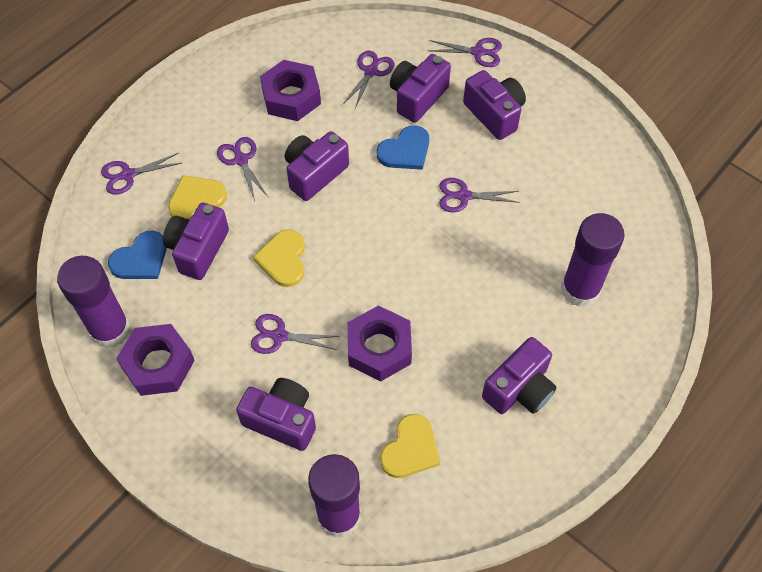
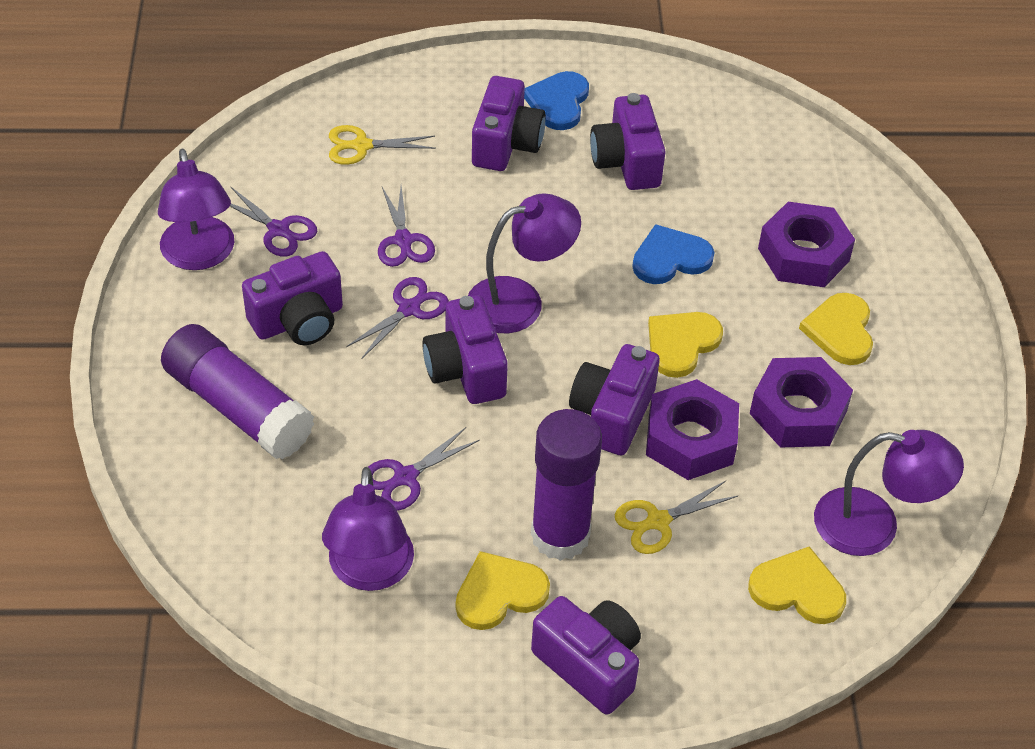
purple glue stick: [57,256,130,348] [308,454,361,538] [561,213,625,307] = 3 -> [161,324,314,459] [531,409,602,561] = 2
purple lamp: none = 0 -> [158,149,234,270] [322,467,414,591] [468,193,581,333] [814,430,964,556] = 4
purple scissors: [101,153,181,195] [217,137,268,201] [251,314,340,354] [342,51,395,109] [429,38,502,67] [439,178,520,212] = 6 -> [230,186,317,257] [346,277,449,359] [368,427,480,511] [378,186,435,267] = 4
yellow heart: [168,175,227,220] [253,230,305,287] [380,414,440,478] = 3 -> [456,551,550,630] [648,312,723,378] [748,546,846,624] [799,293,873,365] = 4
yellow scissors: none = 0 -> [329,125,436,165] [615,481,738,554] = 2

